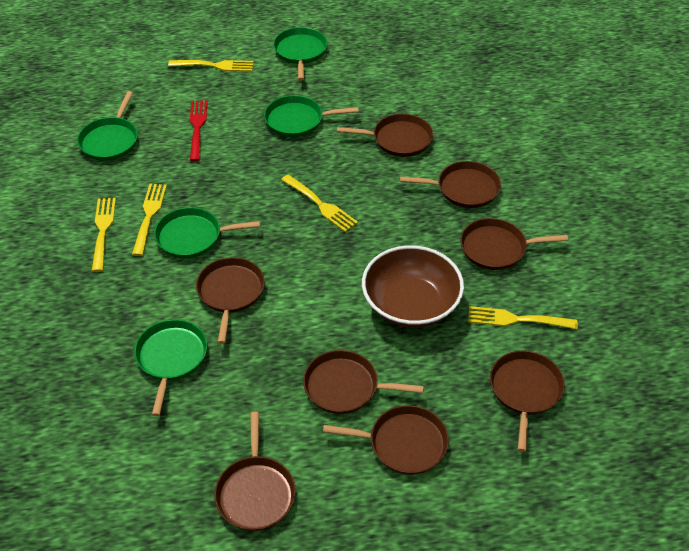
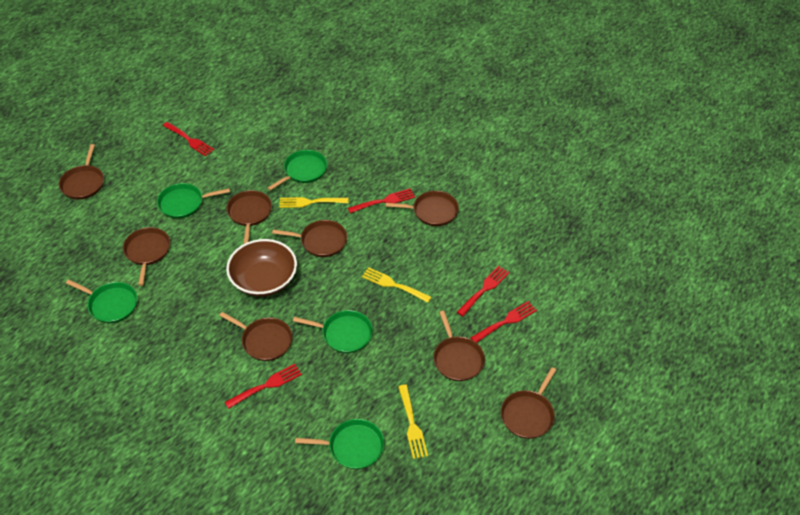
red fork: [190,100,208,161] = 1 -> [163,122,214,156] [225,364,302,409] [348,188,415,213] [457,266,509,316] [470,301,537,343] = 5
yellow fork: [92,198,116,272] [132,184,167,256] [168,60,254,72] [281,175,358,232] [468,306,578,329] = 5 -> [279,197,348,208] [362,267,432,303] [398,384,428,459] = 3

